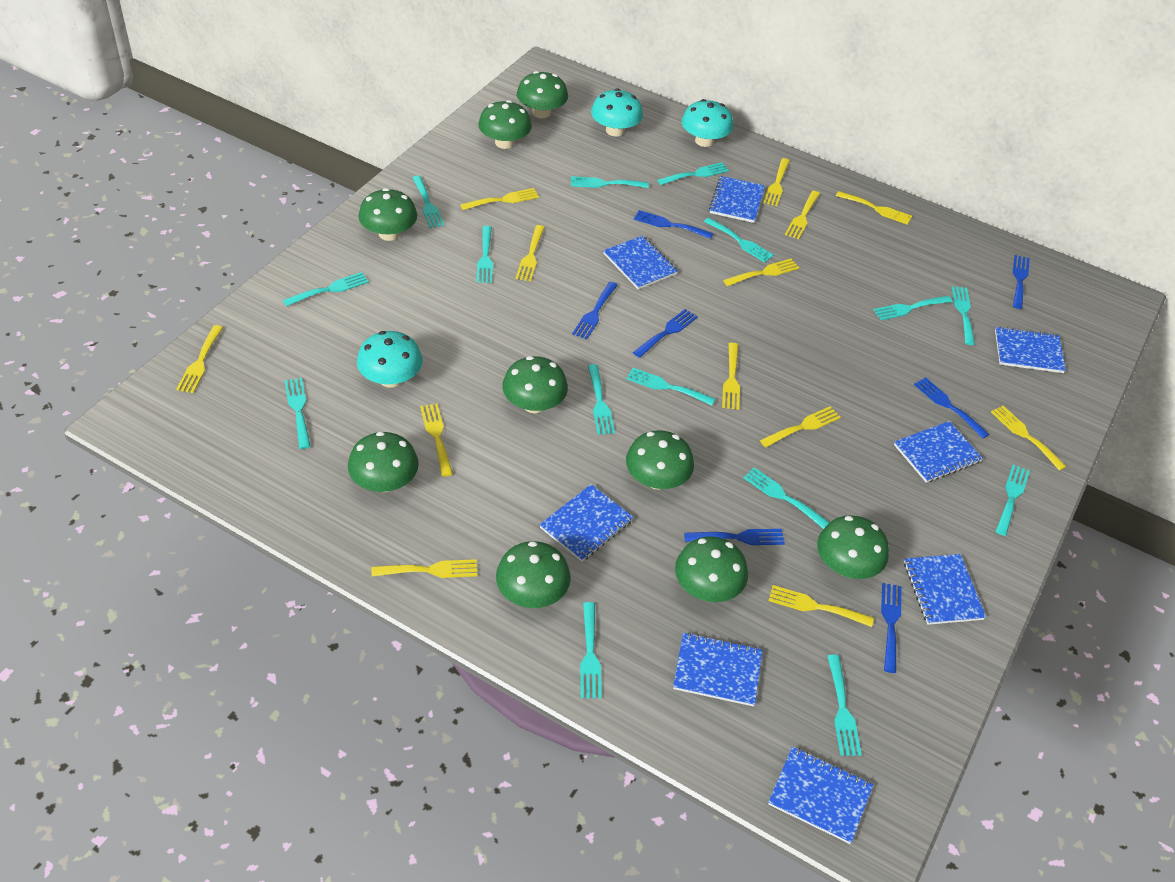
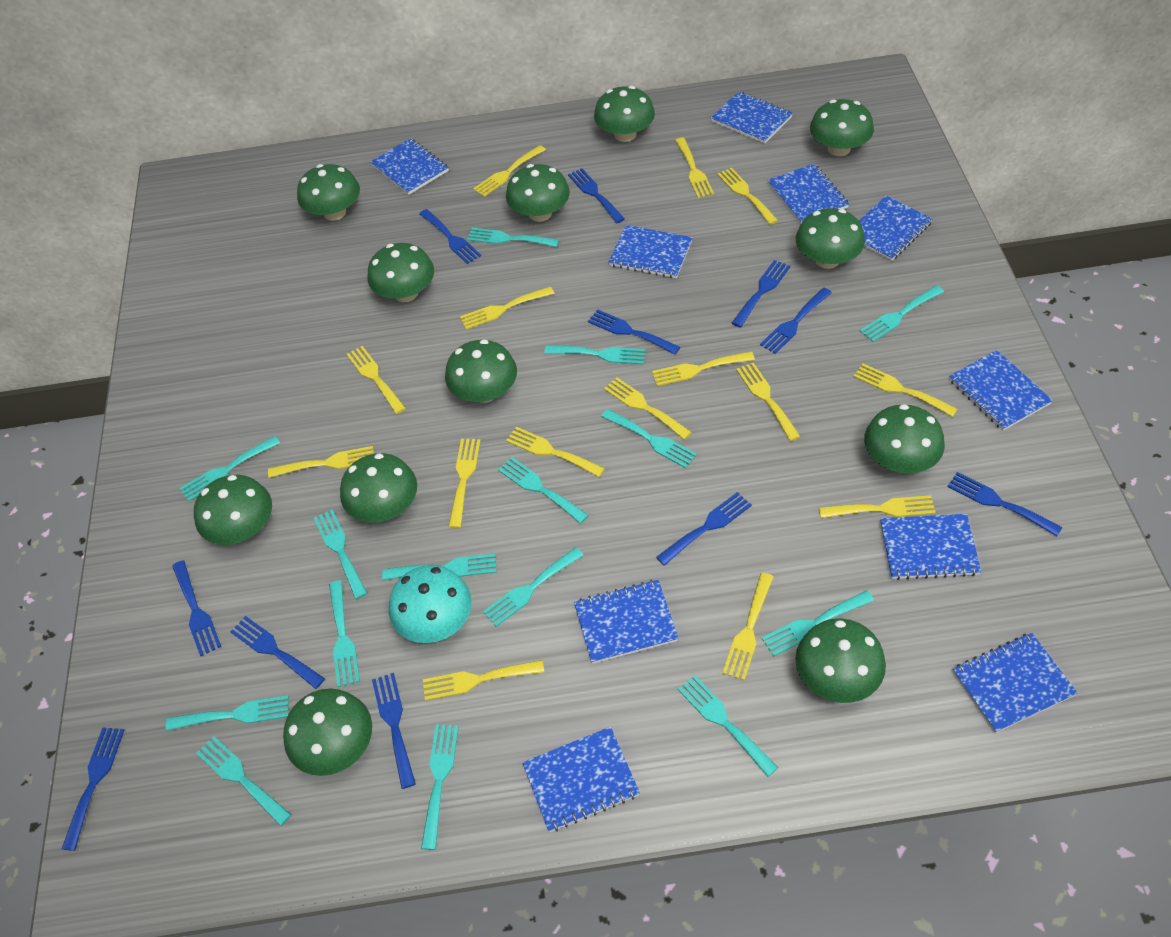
blue fork: [572,282,618,340] [633,309,698,358] [634,210,713,239] [684,529,785,545] [881,583,901,673] [914,377,989,438] [1013,255,1030,309] = 7 -> [62,727,124,851] [172,560,221,656] [230,616,325,689] [372,673,416,789] [419,209,481,264] [568,168,625,223] [588,309,680,355] [656,492,752,566] [732,260,790,327] [760,288,832,354] [947,472,1063,536] = 11
blue notebook: [540,484,633,562] [603,235,678,289] [673,632,762,706] [709,176,765,223] [768,747,873,844] [894,421,983,483] [904,554,986,625] [995,327,1066,373] = 8 -> [370,138,449,195] [522,727,640,832] [574,580,679,664] [609,225,693,278] [711,91,793,144] [768,163,849,224] [859,196,933,261] [880,514,981,580] [949,350,1053,431] [953,633,1078,733] = 10
green mushroom: [348,432,419,492] [358,188,417,241] [478,100,532,149] [496,541,571,608] [502,356,568,413] [517,71,568,118] [626,430,694,489] [675,536,748,602] [817,515,889,579] = 9 -> [194,475,272,545] [283,689,372,776] [297,164,360,221] [340,453,417,523] [368,243,434,302] [445,339,517,403] [506,164,570,222] [594,86,655,142] [795,618,886,703] [796,208,865,269] [810,99,874,156] [864,404,945,473] = 12
turquoise mushroom: [357,331,423,388] [591,88,643,137] [682,99,733,147] = 3 -> [389,565,472,643] = 1
yellow fork: [176,325,223,393] [371,559,477,578] [420,404,453,477] [460,188,539,210] [516,225,545,282] [722,343,740,410] [723,259,799,286] [760,407,841,448] [763,158,790,206] [769,585,874,627] [785,191,820,239] [836,191,912,225] [991,405,1067,471] = 13 -> [268,446,374,478] [346,346,406,414] [423,660,544,701] [449,439,481,528] [460,287,555,330] [473,145,546,197] [506,427,605,477] [604,377,692,440] [652,351,755,386] [675,138,714,198] [717,168,778,225] [722,573,774,681] [736,363,801,441] [819,495,936,518] [854,364,958,417] = 15

